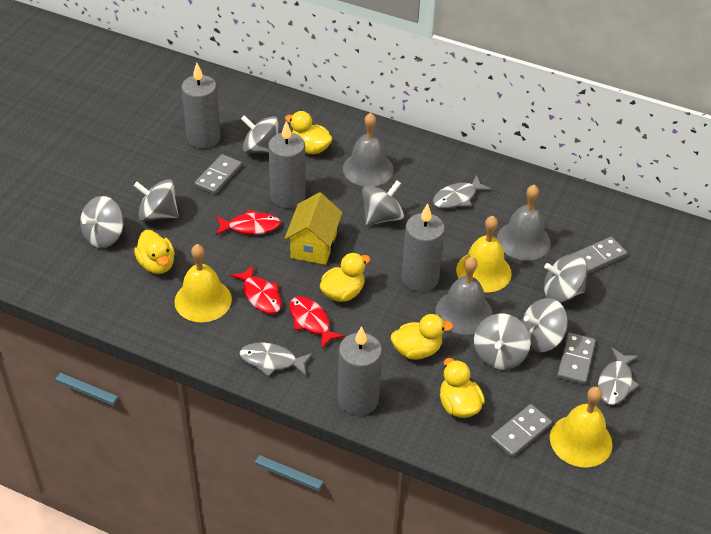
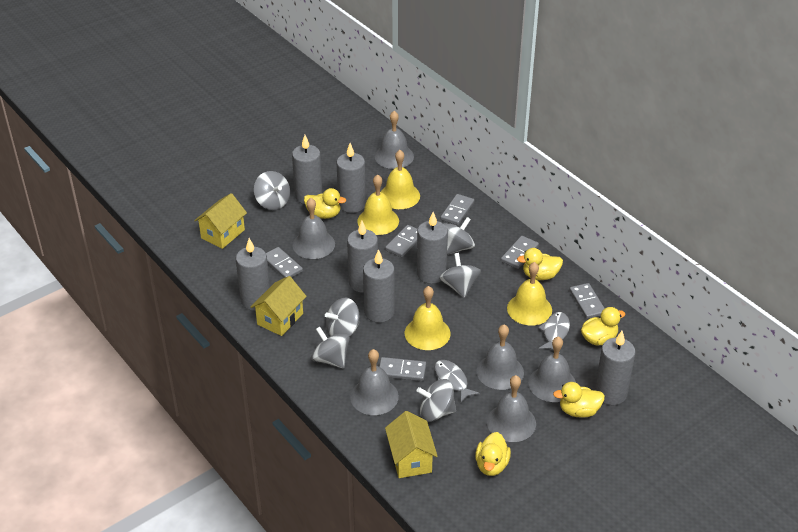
grey bell: [343,113,394,187] [435,257,493,335] [497,185,551,260] = 3 -> [292,198,335,259] [350,349,399,415] [375,111,414,169] [476,325,524,390] [487,375,536,442] [528,336,576,402] = 6
grey candle: [181,63,221,149] [268,121,306,208] [338,326,382,416] [402,203,445,292] = 4 -> [236,238,270,311] [292,135,323,204] [337,143,366,213] [347,221,378,293] [363,249,395,323] [417,212,448,284] [595,331,636,405] = 7
grey domino: [194,154,242,195] [490,404,552,457] [557,333,595,385] [572,237,627,274] = 4 -> [266,247,303,278] [379,357,426,381] [385,225,418,257] [441,194,474,225] [501,236,539,269] [570,283,605,319] = 6
grey fish: [240,343,313,377] [433,175,492,208] [598,347,639,405] = 3 -> [435,360,480,402] [538,312,570,354] = 2
grey spinning top: [80,196,124,248] [134,179,179,221] [241,115,279,153] [362,180,404,226] [474,313,530,370] [522,298,568,353] [544,254,587,303] = 7 -> [254,171,290,210] [311,327,350,368] [325,297,360,337] [417,379,456,422] [439,253,481,298] [443,217,475,255] = 6
red fish: [216,210,281,236] [230,265,282,314] [289,296,345,348] = 3 -> none = 0
yellow bell: [174,244,232,322] [456,216,512,292] [550,387,613,467] = 3 -> [357,174,399,235] [381,150,420,209] [405,286,451,350] [507,262,552,326] = 4
yellow house: [285,192,343,265] = 1 -> [194,193,247,249] [251,276,307,336] [385,411,438,478] = 3

